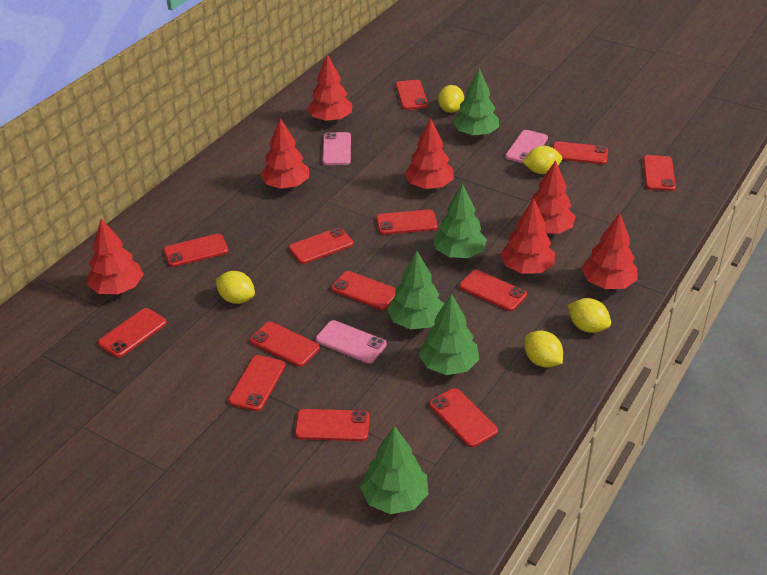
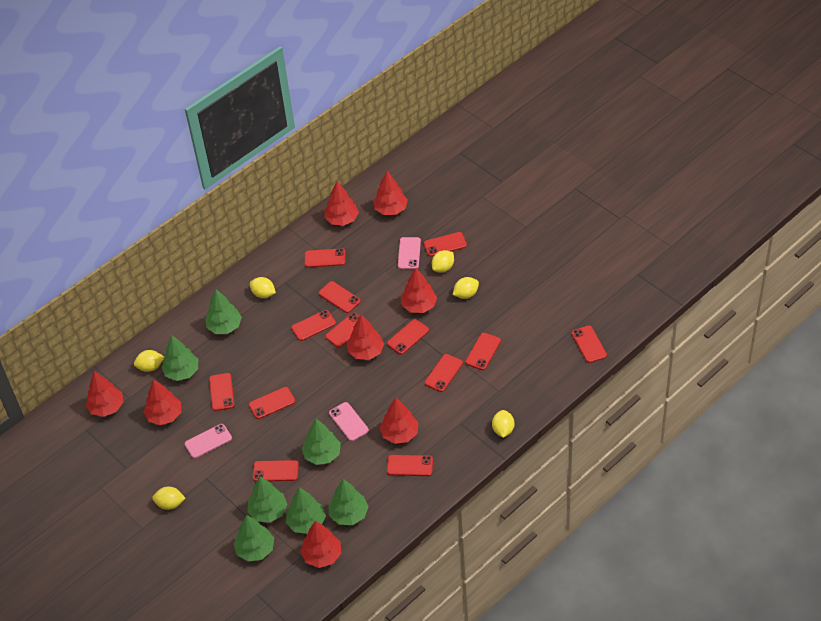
green tree: [360,426,428,514] [387,251,444,329] [419,293,479,375] [433,184,487,258] [453,68,499,137] = 5 -> [161,335,198,381] [205,289,242,334] [233,515,274,562] [247,476,287,523] [286,487,326,534] [302,419,341,465] [328,479,369,525] = 7
red tree: [87,219,144,295] [260,118,309,189] [307,54,352,122] [404,118,454,189] [500,198,555,274] [531,160,576,234] [581,213,638,289] = 7 -> [86,371,124,417] [143,379,181,425] [300,521,341,568] [324,181,359,226] [347,314,384,360] [373,171,408,215] [379,398,418,444] [401,268,437,313] = 8
yellow lemon: [216,271,255,304] [438,85,464,113] [523,146,562,174] [525,331,563,367] [568,298,611,333] = 5 -> [134,350,164,372] [152,487,185,510] [250,277,276,298] [432,250,454,272] [453,277,479,299] [492,410,515,438] = 6

